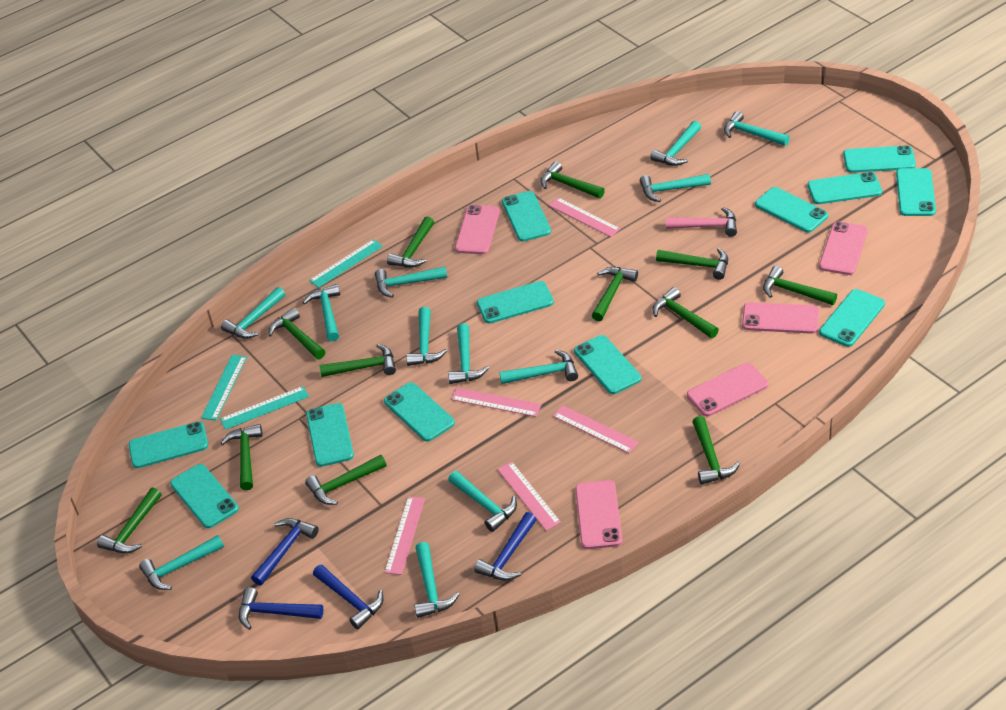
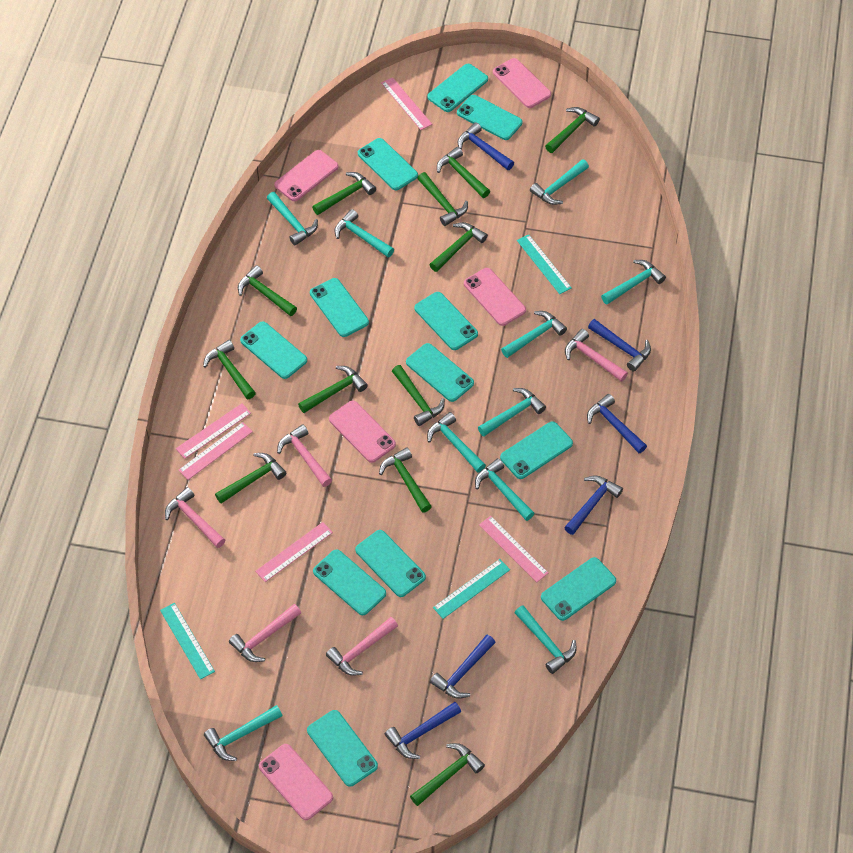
blue hammer: [239,587,323,630] [251,518,319,585] [313,564,384,629] [474,512,537,581] = 4 -> [385,702,461,759] [430,635,496,699] [458,122,514,170] [564,475,623,535] [587,394,647,453] [588,319,651,372] = 6
pink hammer: [666,207,737,237] = 1 -> [165,487,225,548] [229,604,301,662] [277,424,332,487] [326,617,398,676] [565,329,628,382] = 5
turquoise hammer: [139,535,224,590] [221,287,285,339] [303,284,340,341] [375,266,447,298] [406,307,447,366] [414,542,459,618] [448,323,489,384] [448,471,517,532] [499,350,578,384] [640,174,711,202] [650,121,701,166] [724,111,790,146] = 12 -> [204,705,283,761] [267,192,318,246] [334,209,394,257] [427,412,486,473] [475,458,535,521] [478,388,546,436] [501,311,567,358] [515,605,576,674] [530,159,589,205] [601,260,666,305] = 10

